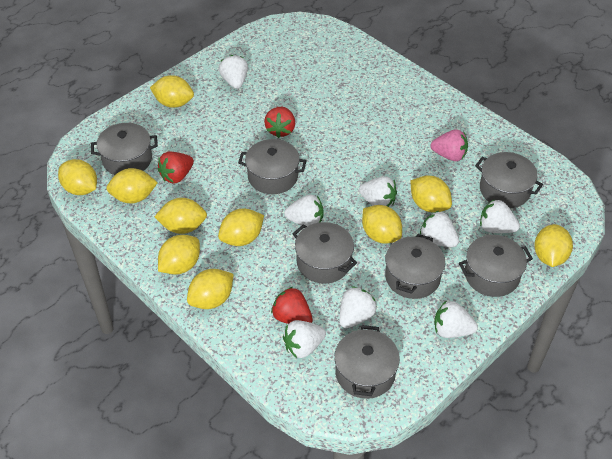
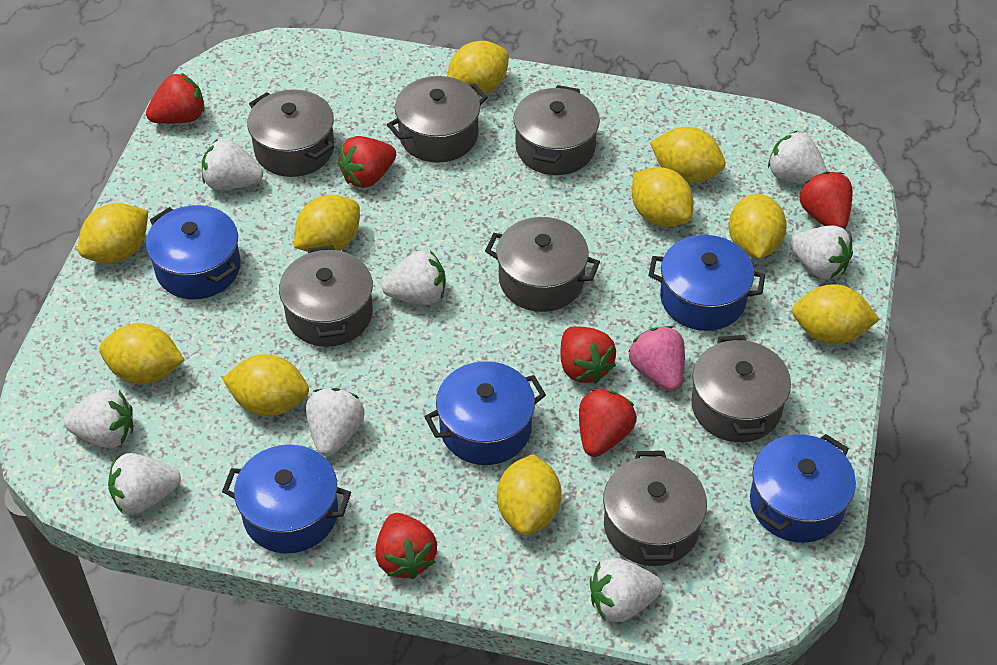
blue pot: none = 0 -> [146,205,241,299] [222,445,351,553] [425,361,546,465] [648,235,765,331] [750,434,856,543] = 5
red strawberry: [157,151,194,184] [264,107,295,138] [271,287,313,324] = 3 -> [146,73,205,124] [338,136,396,188] [376,513,437,579] [560,326,616,383] [579,389,637,457] [800,171,853,229] = 6

